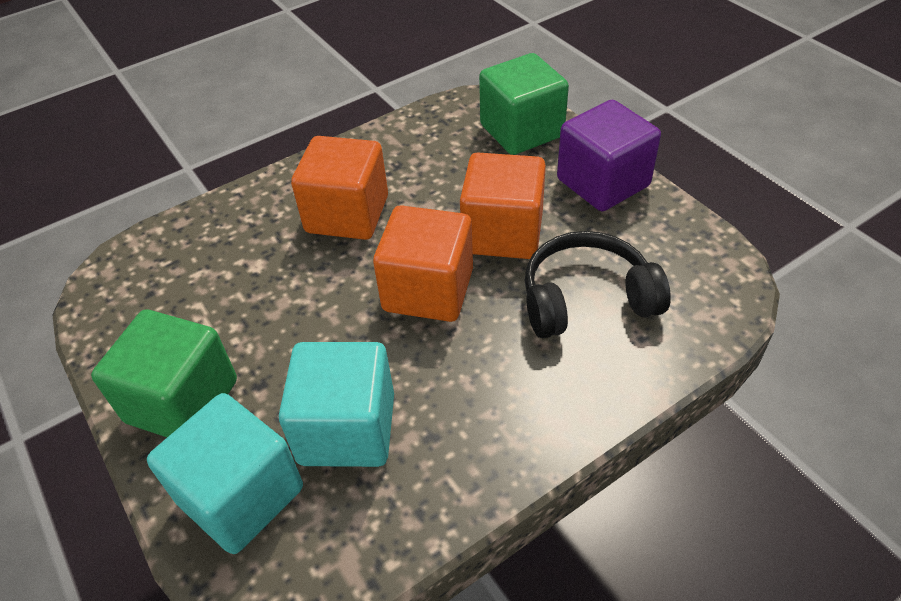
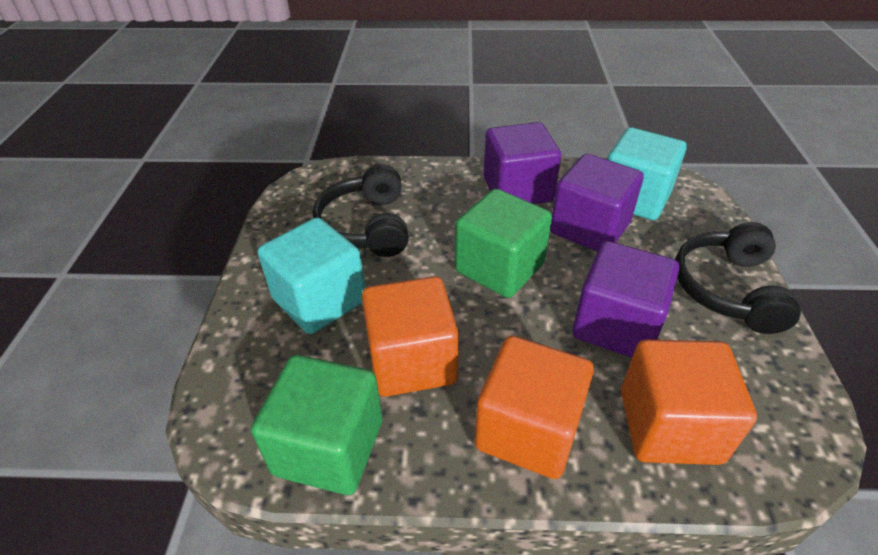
black headphones: [524,231,671,338] = 1 -> [313,164,409,257] [675,222,801,334] = 2
purple cube: [557,100,661,211] = 1 -> [484,122,561,204] [550,154,644,251] [572,241,679,358] = 3

